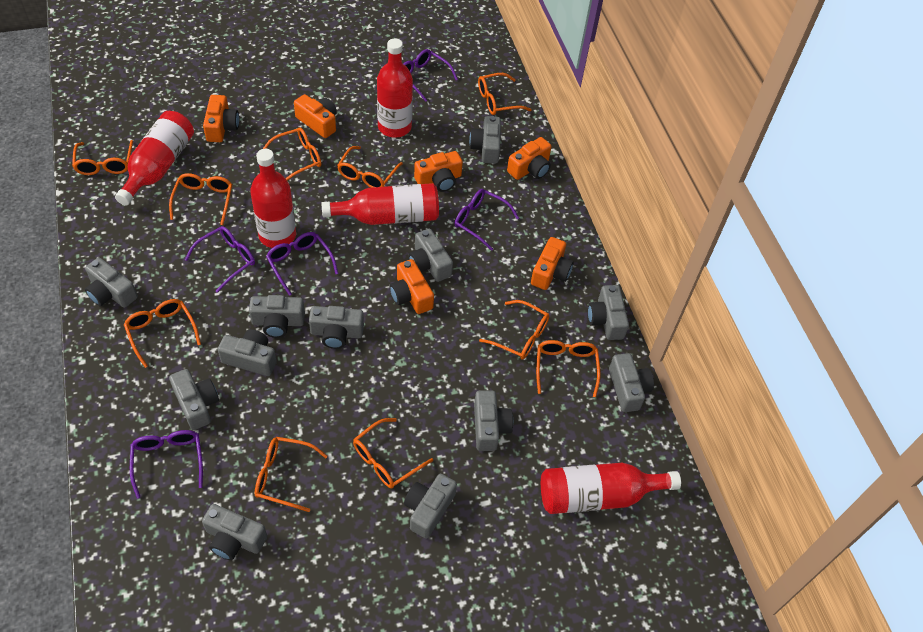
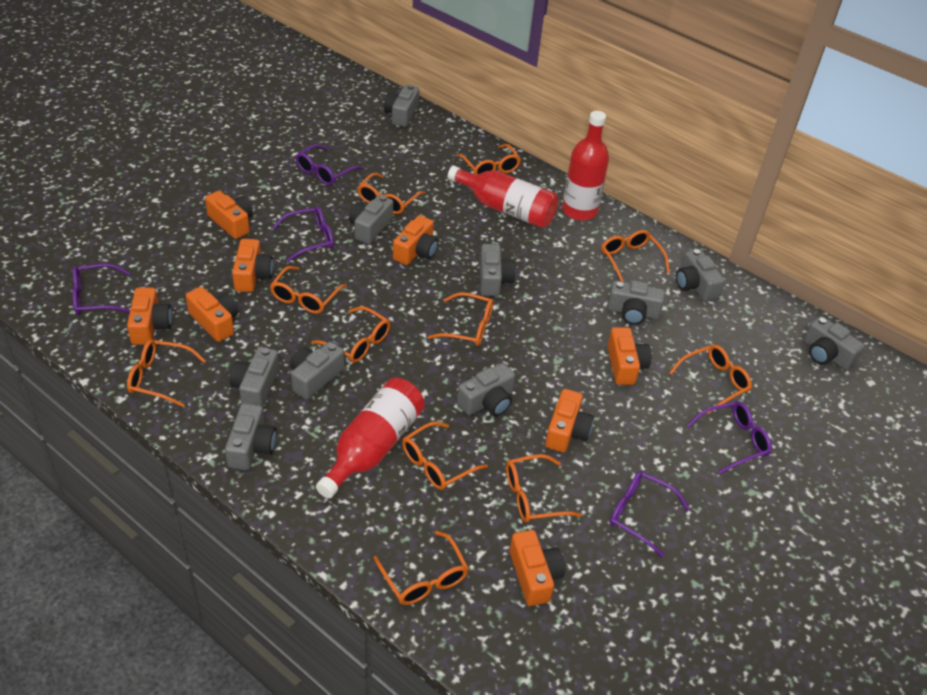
grey camera: [85,257,138,308] [169,369,219,430] [202,504,267,560] [218,329,277,376] [249,295,305,338] [309,306,364,349] [404,474,457,539] [409,229,453,282] [469,116,501,164] [474,391,513,451] [588,285,629,340] [609,353,654,412] = 12 -> [225,403,277,470] [230,347,279,407] [290,341,345,400] [349,195,393,244] [384,84,419,127] [457,363,515,416] [480,244,516,296] [607,280,665,325] [676,249,725,301] [803,316,865,370] = 10
orange camera: [203,95,239,142] [294,94,337,138] [390,259,434,314] [414,151,463,192] [507,137,552,180] [531,237,573,290] = 6 -> [127,287,172,345] [186,287,238,342] [205,191,253,239] [232,239,273,292] [393,215,439,265] [510,530,565,606] [545,389,594,453] [607,327,651,385] = 8
orange glasses: [72,140,133,175] [124,299,201,368] [169,173,232,225] [255,437,328,512] [263,128,321,181] [337,146,403,188] [353,418,433,488] [478,73,532,115] [479,300,549,360] [536,340,601,397] = 10 -> [127,340,206,407] [270,266,347,314] [312,306,391,363] [357,173,425,214] [373,531,469,605] [402,421,488,490] [428,292,493,346] [457,144,521,174] [506,454,582,523] [601,230,670,282] [669,345,752,414] = 11
red bottle: [115,111,194,206] [250,149,296,248] [321,183,439,225] [377,39,413,138] [541,463,681,514] = 5 -> [316,378,425,498] [447,166,558,228] [562,111,609,221] = 3

